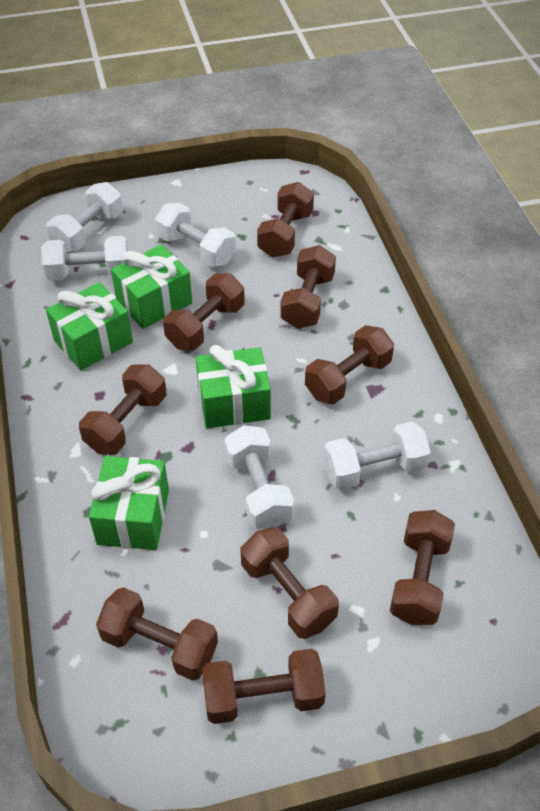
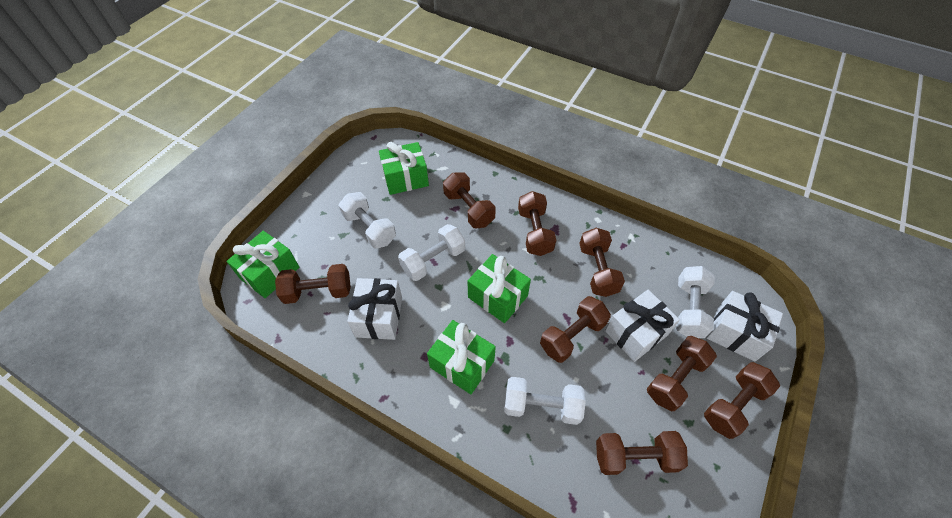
brown dumbbell: [79,364,166,455] [96,587,218,681] [163,274,245,351] [202,649,326,724] [241,527,339,639] [257,182,314,258] [280,245,336,329] [305,325,394,404] [390,510,455,625] = 9 -> [275,264,351,304] [443,172,496,228] [518,191,556,256] [540,296,611,363] [579,228,625,297] [596,431,688,475] [647,336,717,412] [704,362,780,439] = 8
white dumbbell: [41,236,128,281] [46,182,123,252] [155,203,236,267] [224,425,294,529] [323,421,431,490] = 5 -> [339,192,396,249] [398,224,465,281] [504,377,586,425] [676,266,714,338] = 4
white gift: none = 0 -> [347,278,402,340] [605,290,680,362] [706,291,783,362] = 3

